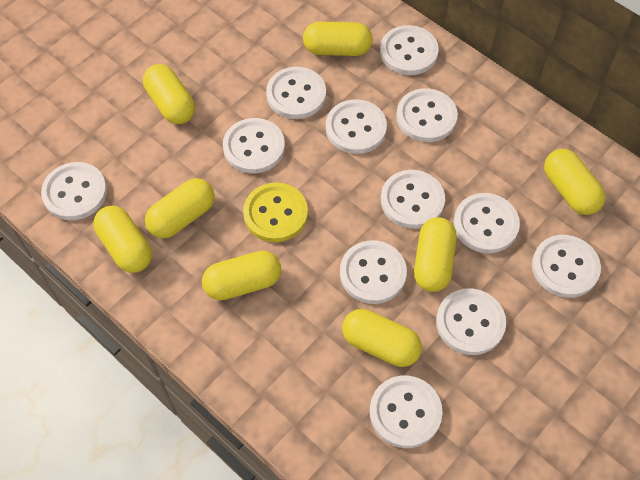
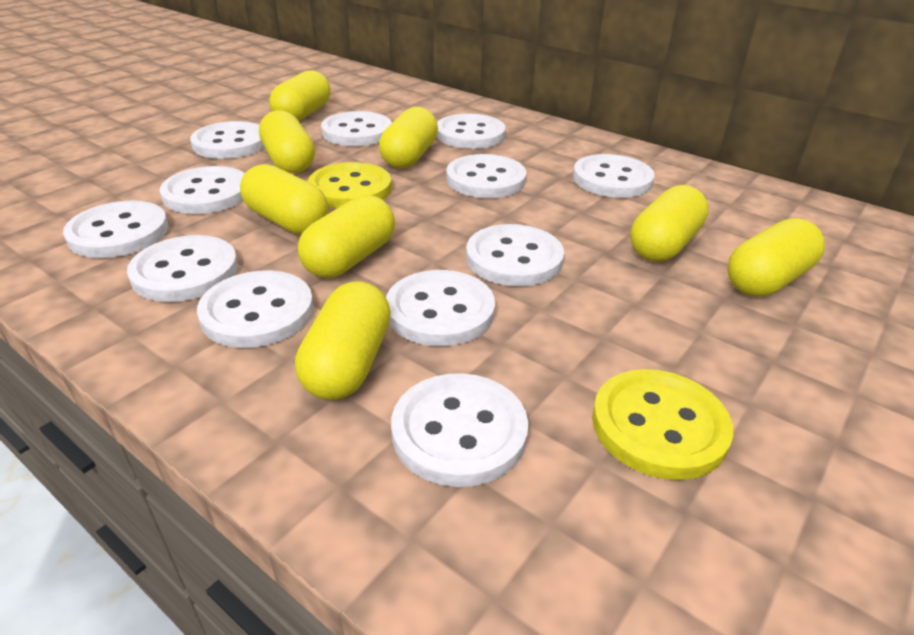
yellow button: [243,183,308,242] = 1 -> [308,162,392,208] [592,369,733,480] = 2

